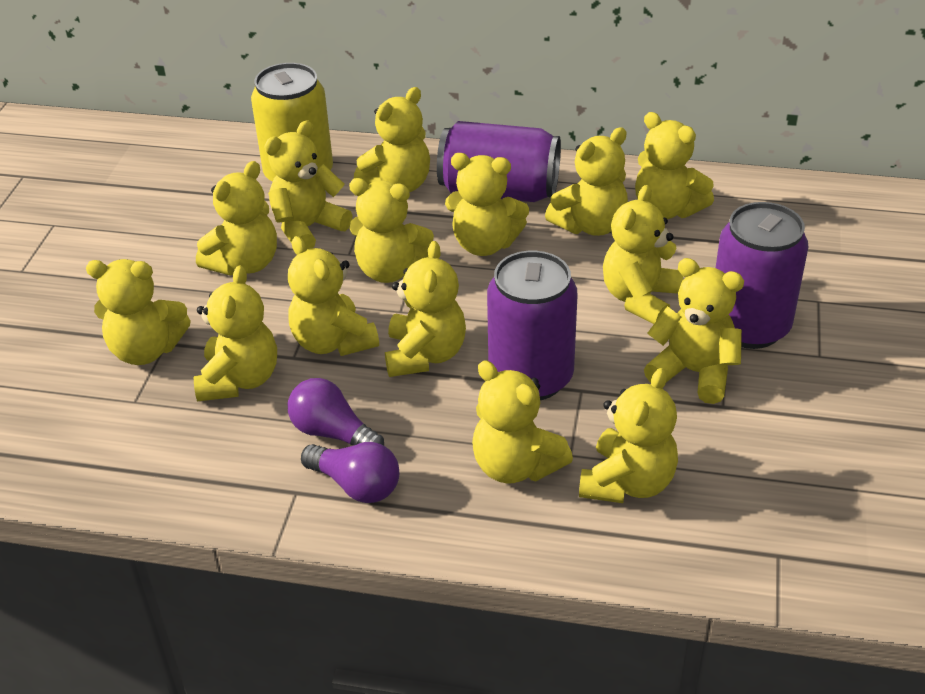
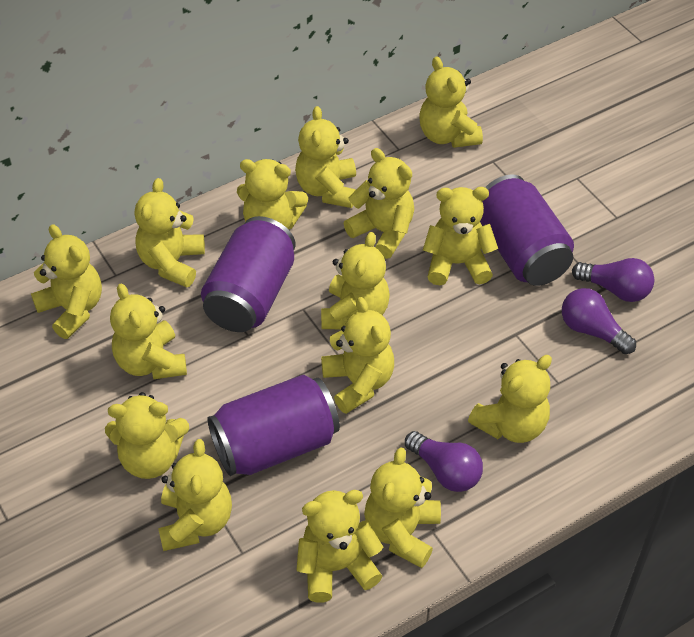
purple light bulb: [288,378,384,445] [301,442,399,503] = 2 -> [405,431,483,492] [562,288,636,354] [572,258,654,302] = 3
yellow can: [251,63,333,182] = 1 -> none = 0

